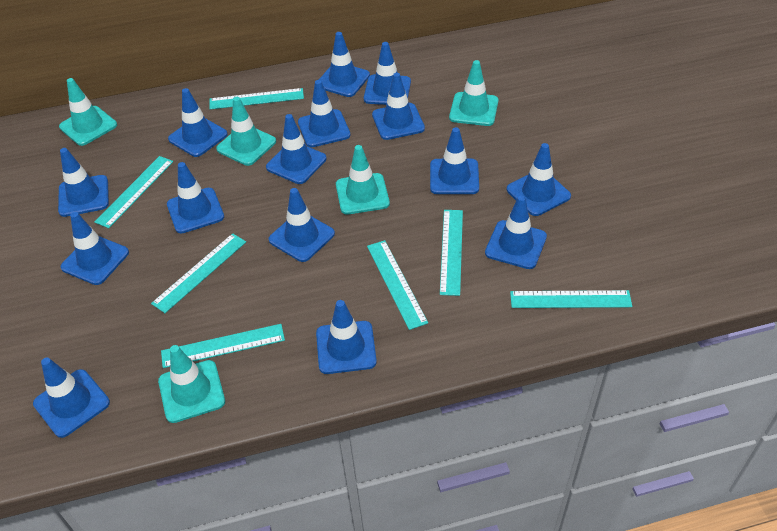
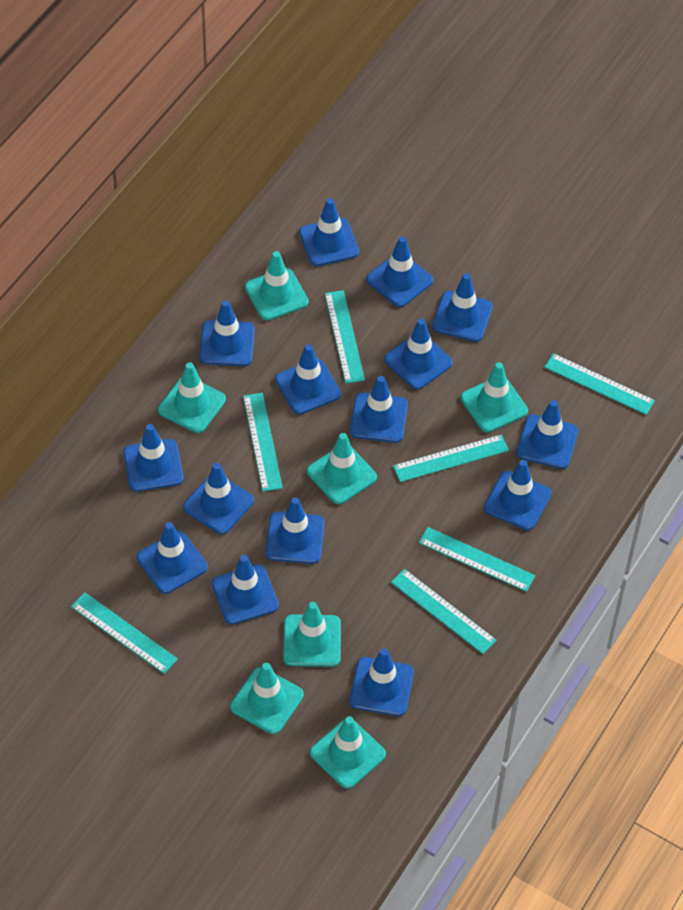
turquoise traffic cone: [59,78,117,146] [158,345,225,423] [216,97,276,166] [336,145,390,215] [449,60,498,126] = 5 -> [158,362,226,433] [230,663,304,734] [245,251,309,321] [283,602,341,667] [307,433,377,504] [310,716,386,789] [461,362,528,433] = 7

